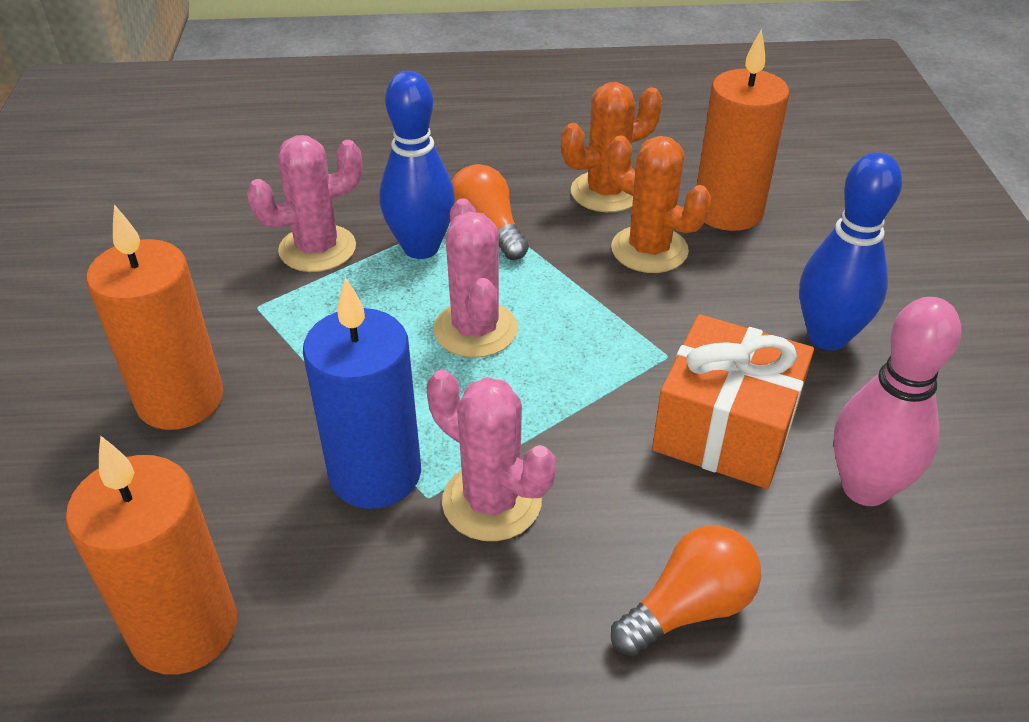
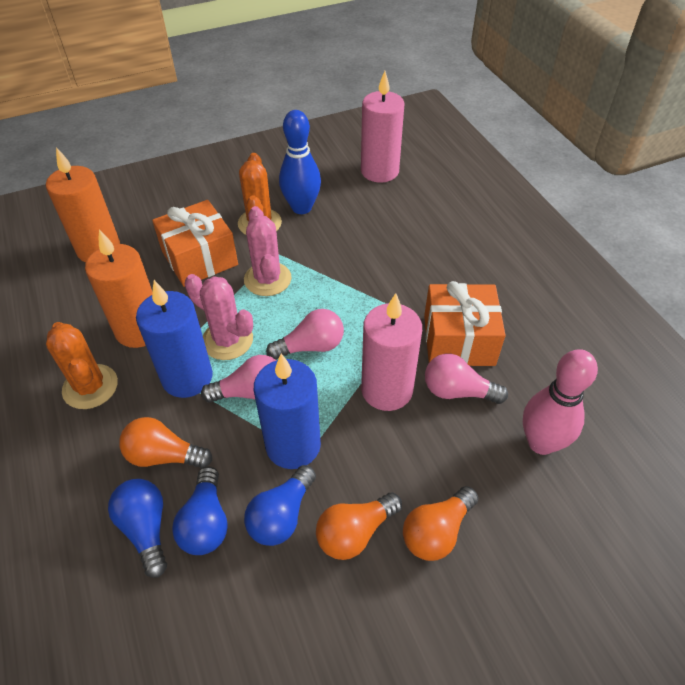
blue bowling pin: [380,71,455,259] [799,152,902,350] = 2 -> [279,110,321,214] = 1
blue candle: [303,277,421,509] = 1 -> [136,280,213,398] [254,354,321,469] = 2
blue light bulb: none = 0 -> [108,479,167,578] [172,466,228,555] [244,465,316,546] = 3
orange candle: [66,436,237,675] [86,204,223,430] [697,29,789,231] = 3 -> [46,147,120,262] [85,230,152,348] = 2
orange gift: [652,314,814,489] = 1 -> [152,200,238,287] [424,281,506,366] = 2
orange light bulb: [451,164,529,260] [611,526,761,656] = 2 -> [119,417,212,468] [316,493,402,560] [403,486,478,561] = 3
pink cactus: [247,135,362,272] [427,370,556,541] [434,198,518,358] = 3 -> [185,274,253,360] [244,206,292,296] = 2
pink candle: none = 0 -> [361,71,404,183] [361,293,422,411] = 2
pink light bulb: none = 0 -> [201,355,277,403] [266,309,344,360] [425,354,508,404] = 3

